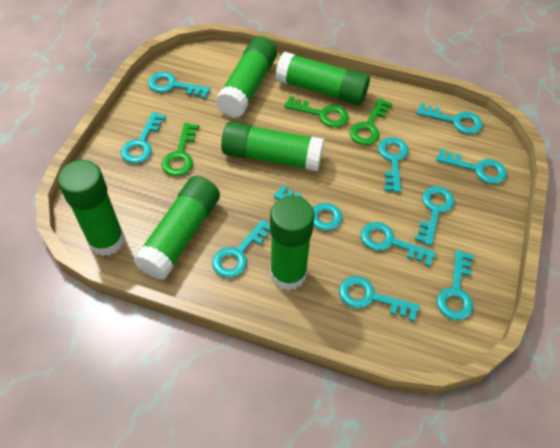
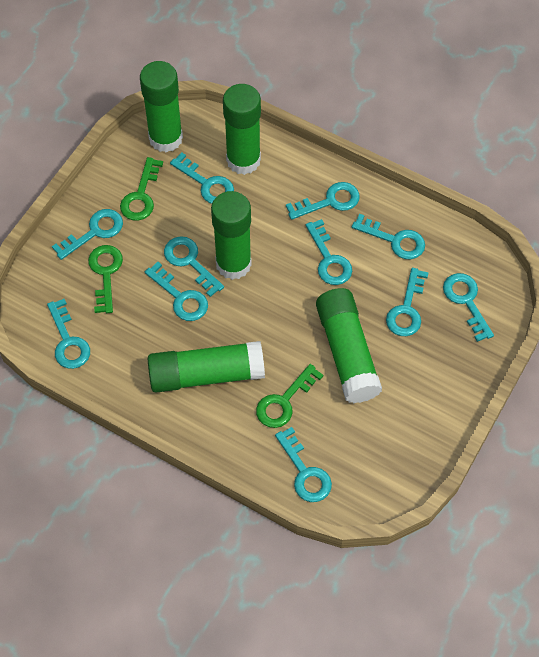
green glue stick: [58,160,125,256] [133,176,220,280] [215,36,277,118] [221,121,324,171] [270,196,314,291] [275,52,370,105] = 6 -> [140,61,183,153] [148,341,265,393] [211,191,252,280] [223,84,261,175] [316,288,382,403] = 5

